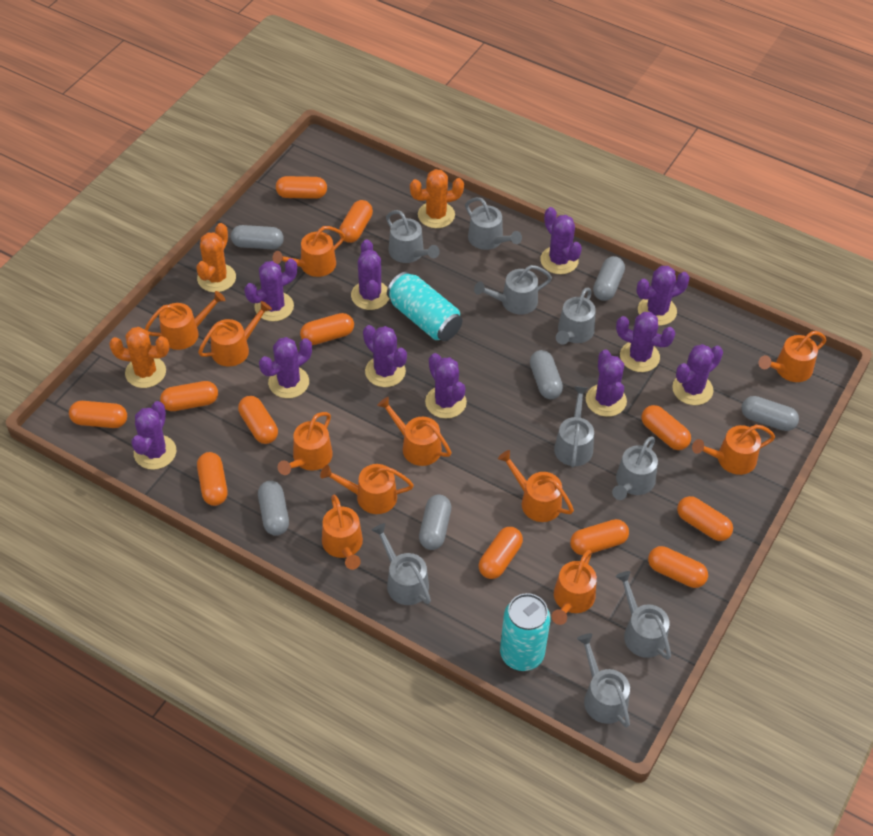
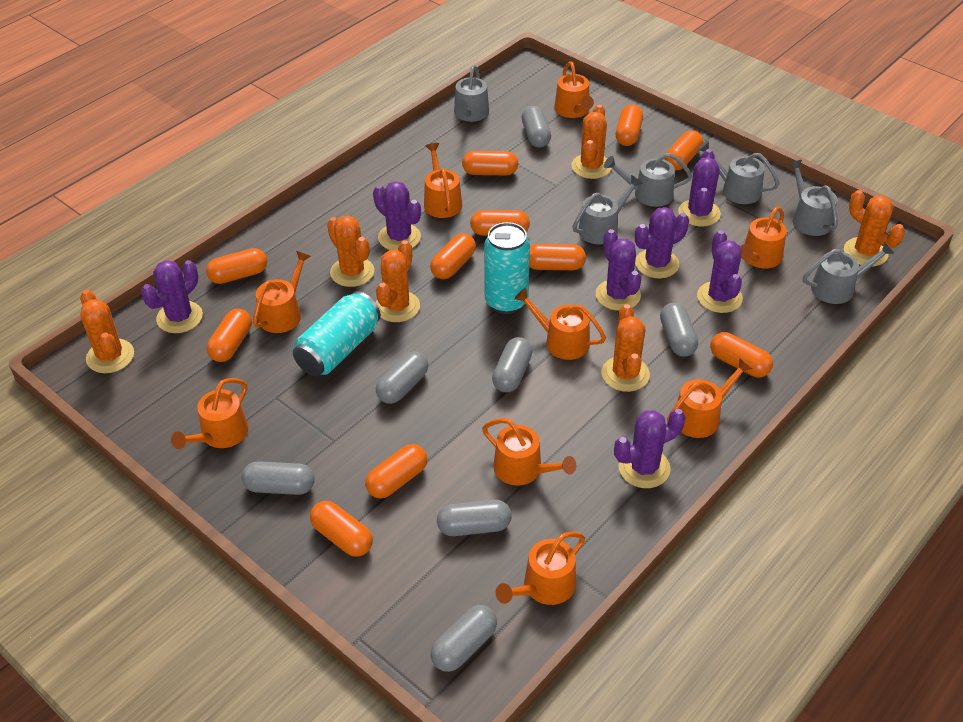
grey capsule: [231,225,284,249] [258,481,289,536] [419,494,451,550] [530,350,563,399] [593,256,625,301] [741,396,799,431] = 6 -> [242,461,315,495] [376,351,428,404] [431,605,497,672] [437,500,512,536] [492,337,533,392] [521,106,551,148] [660,303,698,357] = 7
grey watering can: [371,523,431,605] [386,210,440,263] [465,197,522,250] [474,265,552,315] [554,386,594,467] [556,287,596,345] [577,633,630,727] [612,436,658,500] [615,571,671,660] = 9 -> [454,65,489,122] [572,175,643,244] [604,153,692,207] [697,141,780,204] [788,160,838,236] [803,242,895,304] = 6
orange cactus: [109,327,169,388] [196,223,236,292] [410,169,464,228] = 3 -> [80,290,134,373] [327,215,374,287] [375,240,420,322] [571,105,612,179] [602,304,650,392] [844,190,905,266] = 6
orange capsule: [69,401,127,428] [160,381,218,411] [197,452,228,506] [238,396,278,444] [276,176,327,199] [300,313,354,345] [339,200,373,243] [478,527,523,579] [570,519,629,555] [642,405,691,450] [648,546,708,588] [677,496,733,541] = 12 -> [206,248,267,284] [207,309,252,362] [310,501,373,557] [365,444,427,498] [430,233,476,279] [462,151,518,176] [470,210,530,236] [529,244,586,270] [616,104,643,146] [665,130,703,170] [710,332,773,377] = 11
orange watering can: [145,291,225,350] [198,301,272,367] [273,226,345,277] [278,412,333,475] [320,464,414,514] [322,495,363,570] [377,397,451,466] [498,450,574,522] [552,550,597,625] [692,425,775,475] [759,331,826,382] = 11 -> [171,378,249,449] [253,251,311,333] [424,143,462,218] [482,418,576,486] [496,532,585,605] [514,288,606,360] [554,62,594,118] [667,358,753,438] [740,206,787,269] = 9
purple cactus: [131,401,176,470] [244,259,297,321] [259,337,312,398] [351,239,389,310] [363,325,407,387] [425,353,467,419] [540,207,582,274] [586,350,627,417] [616,312,675,372] [636,266,690,326] [672,344,723,405] = 11 -> [141,260,203,333] [373,181,421,250] [596,229,641,311] [614,409,686,488] [635,207,689,278] [678,149,721,227] [697,230,743,313] = 7

